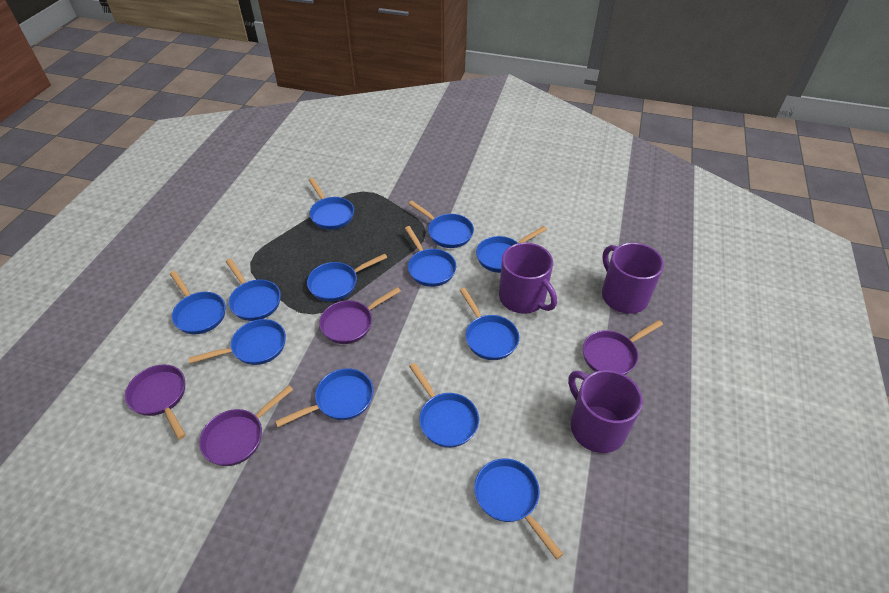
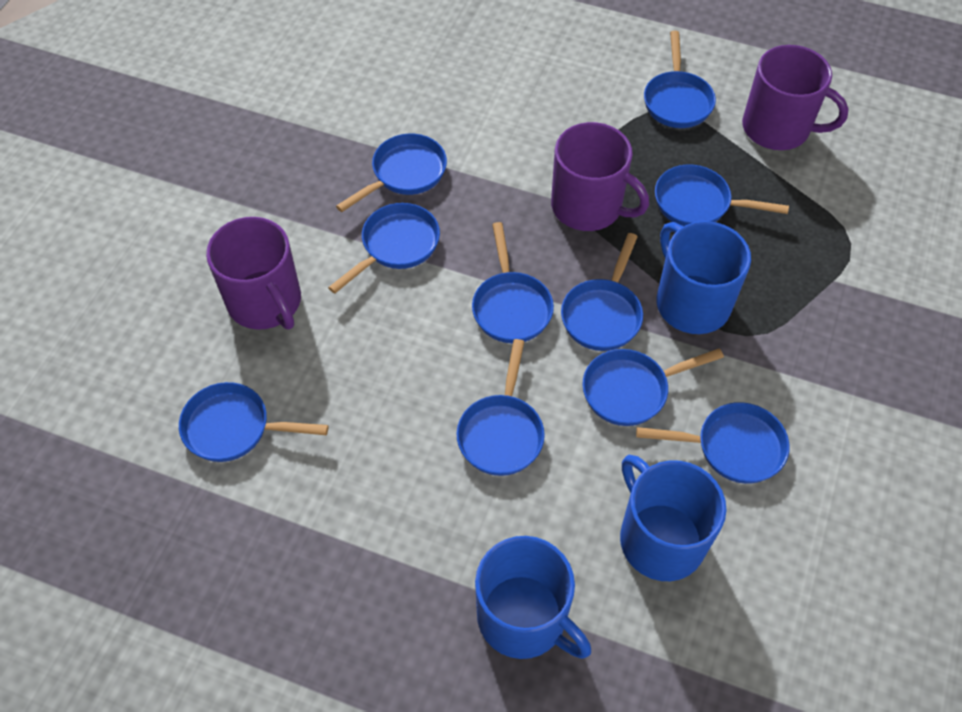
blue mug: none = 0 -> [475,536,591,659] [620,455,727,581] [656,221,751,334] = 3
blue pan: [170,271,225,334] [188,319,286,365] [226,258,281,321] [275,368,373,427] [307,254,387,302] [309,178,354,230] [405,226,456,287] [408,201,474,248] [409,363,479,448] [460,288,519,360] [474,458,563,559] [476,226,547,273] = 12 -> [179,382,328,462] [328,203,440,294] [336,134,447,212] [456,339,545,476] [472,222,554,343] [561,233,643,351] [583,348,724,426] [636,402,789,484] [644,31,716,128] [655,165,789,226] = 10
purple pan: [125,365,186,440] [199,385,293,466] [319,287,401,344] [583,320,663,375] = 4 -> none = 0

